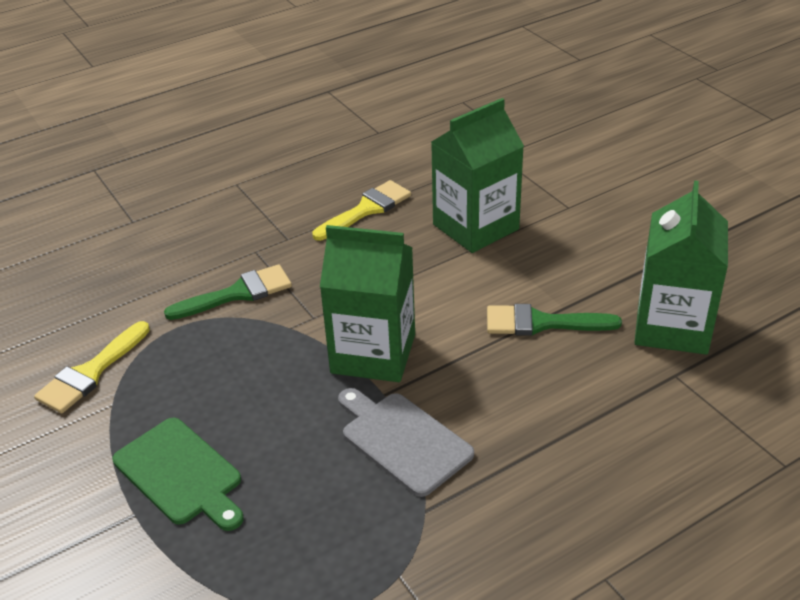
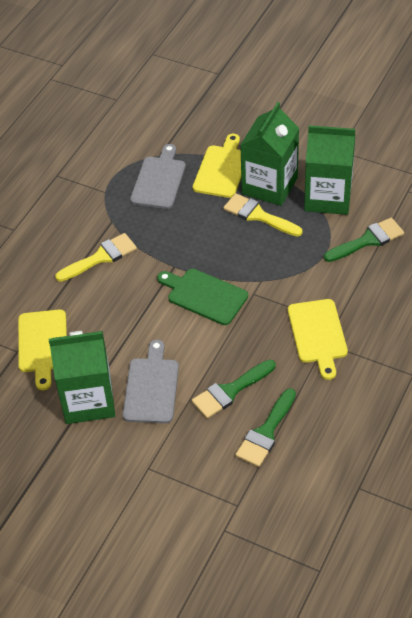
green brush: [164,264,292,320] [487,304,622,336] = 2 -> [192,360,276,418] [235,388,296,467] [324,218,404,262] = 3
grey cutting board: [338,388,474,497] = 1 -> [123,340,179,423] [130,144,186,209] = 2
yellow cutting board: none = 0 -> [18,309,67,390] [193,134,241,198] [288,299,348,380] = 3

